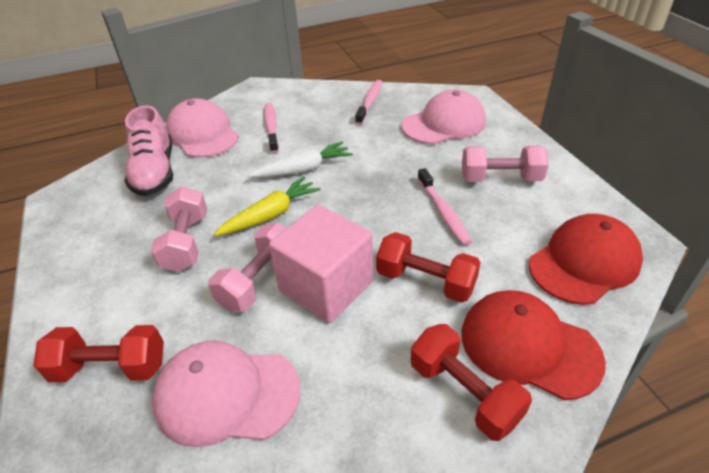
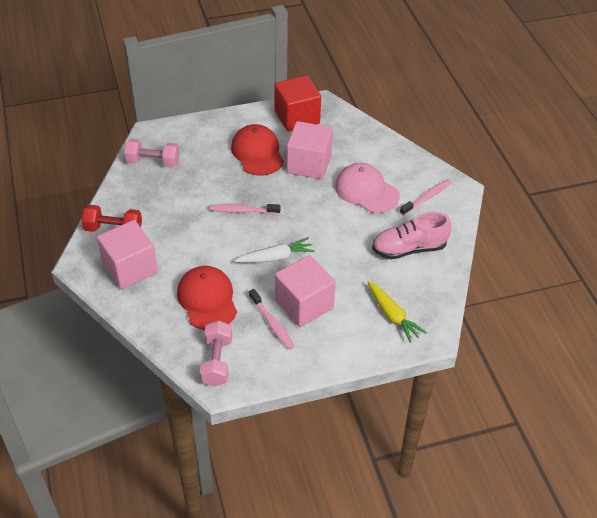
pink cap: [152,341,300,447] [166,98,239,158] [401,89,486,144] = 3 -> [335,163,400,213] = 1
pink cube: [269,205,373,323] = 1 -> [97,220,158,289] [275,255,336,327] [287,121,333,179] = 3
pink dumbbell: [151,187,207,272] [208,223,286,312] [462,145,549,182] = 3 -> [124,139,180,168] [200,321,232,387] = 2
red cube: none = 0 -> [274,75,321,132] = 1
red dumbbell: [33,325,164,382] [376,232,481,303] [411,324,532,441] = 3 -> [81,205,142,232] = 1

